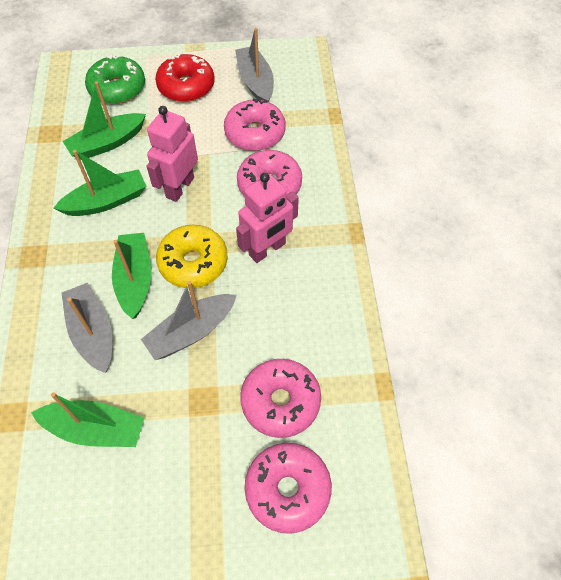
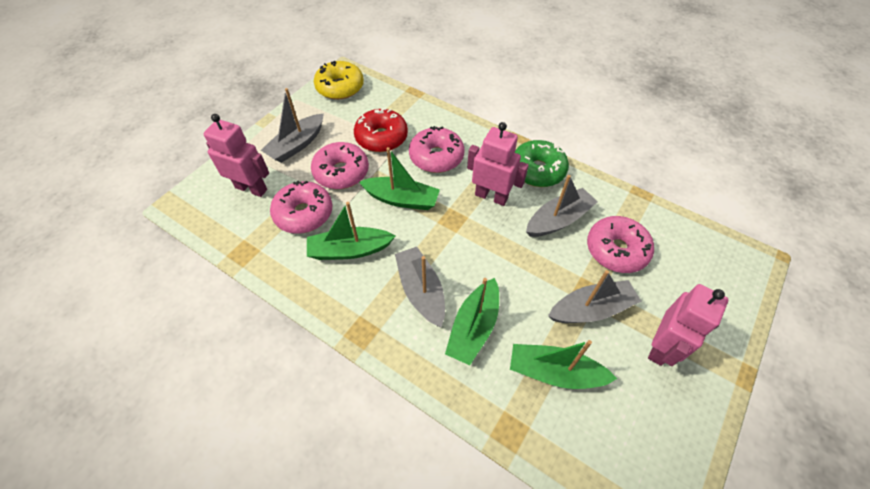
grey boat: [62,283,112,373] [141,281,237,360] [235,28,274,102] = 3 -> [261,88,324,163] [395,247,445,327] [526,175,598,237] [548,270,641,323] = 4
pink robot: [146,106,198,202] [236,173,299,263] = 2 -> [204,114,269,197] [467,122,529,206] [648,284,728,366] = 3

